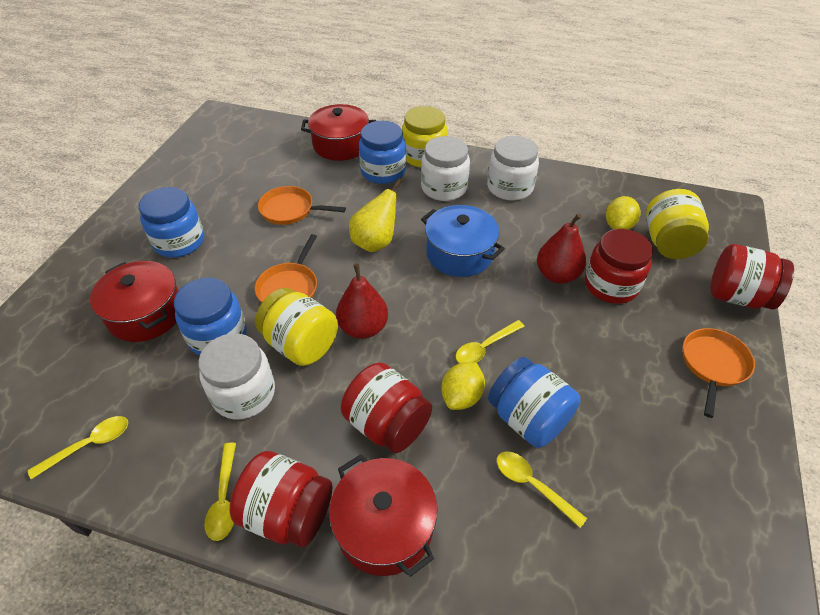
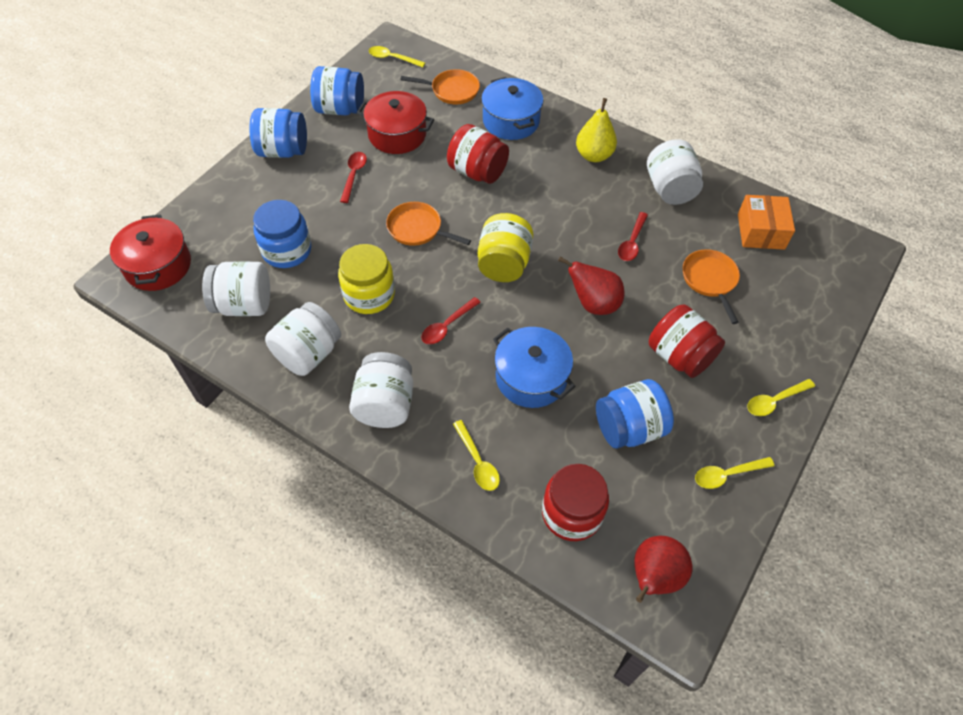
blue pot: [421,205,505,277] = 1 -> [481,77,544,140] [493,327,576,408] = 2
orange box: none = 0 -> [738,195,795,250] = 1
red jar: [230,451,332,548] [341,362,432,453] [585,229,653,304] [710,244,794,309] = 4 -> [447,124,509,184] [542,464,609,541] [649,304,725,378] = 3
red pot: [90,261,179,342] [301,104,376,161] [329,454,438,577] = 3 -> [110,215,191,291] [357,91,434,154] = 2
red spoon: none = 0 -> [340,152,367,203] [421,297,481,344] [618,212,648,261] = 3
white jar: [198,333,275,419] [421,136,470,201] [487,136,539,201] = 3 -> [202,261,270,316] [265,302,341,376] [349,352,413,428] [647,139,703,205] = 4
yellow jar: [255,288,338,366] [402,106,447,168] [646,189,709,259] = 3 -> [338,244,395,314] [478,213,533,282] = 2
yellow lemon: [441,362,485,410] [606,196,640,229] = 2 -> none = 0

